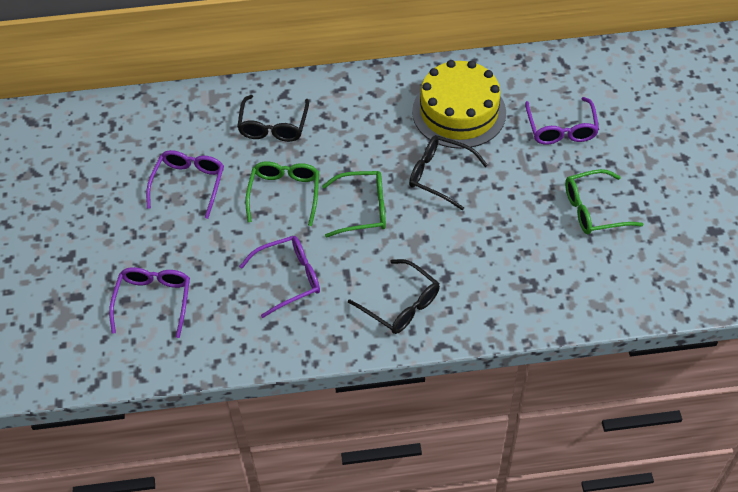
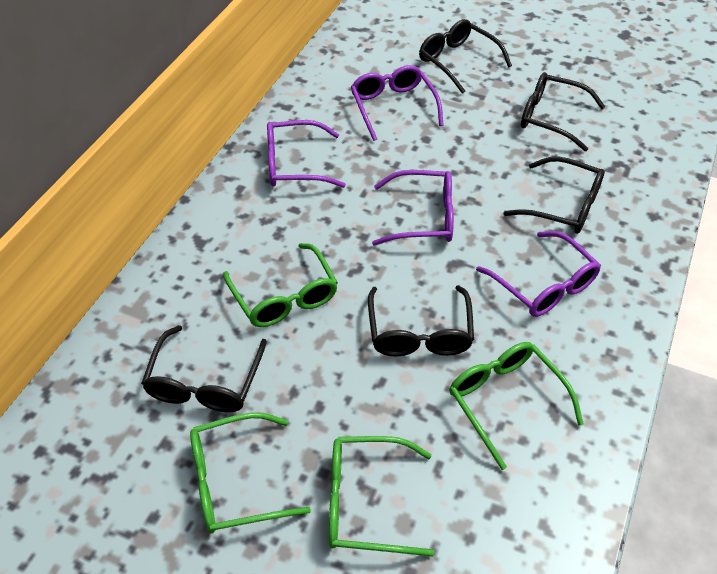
black glasses: [237,95,309,142] [348,259,440,334] [409,135,488,211] = 3 -> [141,325,267,413] [368,285,474,357] [419,19,512,94] [503,156,605,234] [521,72,605,151] = 5
green glasses: [245,161,319,226] [322,171,386,238] [565,169,644,234] = 3 -> [190,412,311,533] [223,243,338,327] [329,436,435,556] [449,342,584,470] = 4
yellow cake: [412,60,506,149] = 1 -> none = 0

